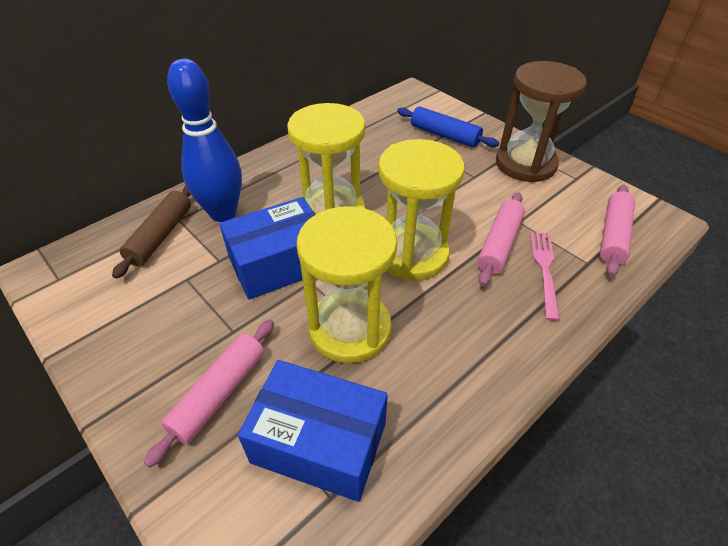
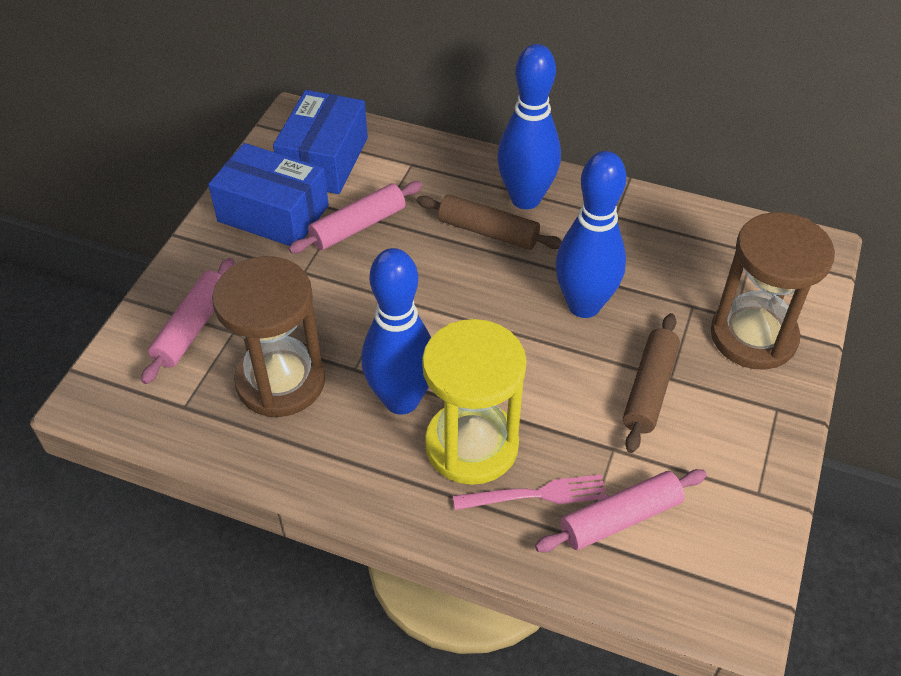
blue bowling pin: [167,59,242,222] = 1 -> [361,248,431,415] [497,44,561,209] [555,151,626,318] = 3
blue rolling pin: [397,106,499,148] = 1 -> none = 0
brown hourglass: [496,61,587,182] = 1 -> [212,256,325,417] [711,212,835,369] = 2
brown rolling pin: [112,186,191,279] = 1 -> [416,194,562,250] [623,313,680,453] = 2
yellow hourglass: [287,103,365,214] [297,206,397,363] [378,139,464,281] = 3 -> [422,319,527,485] = 1

